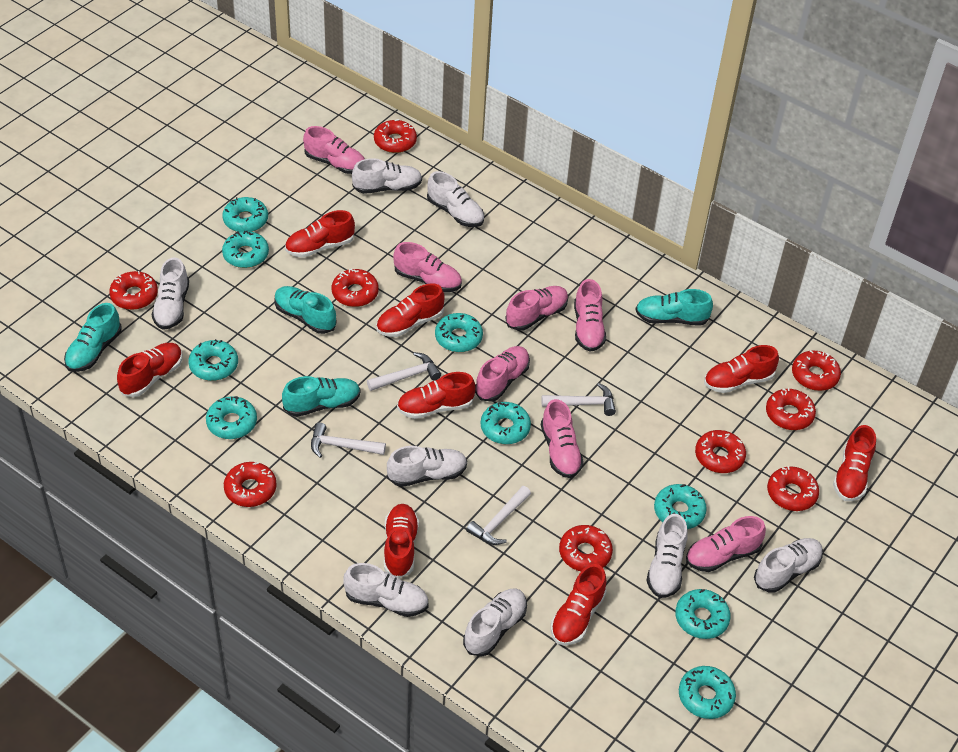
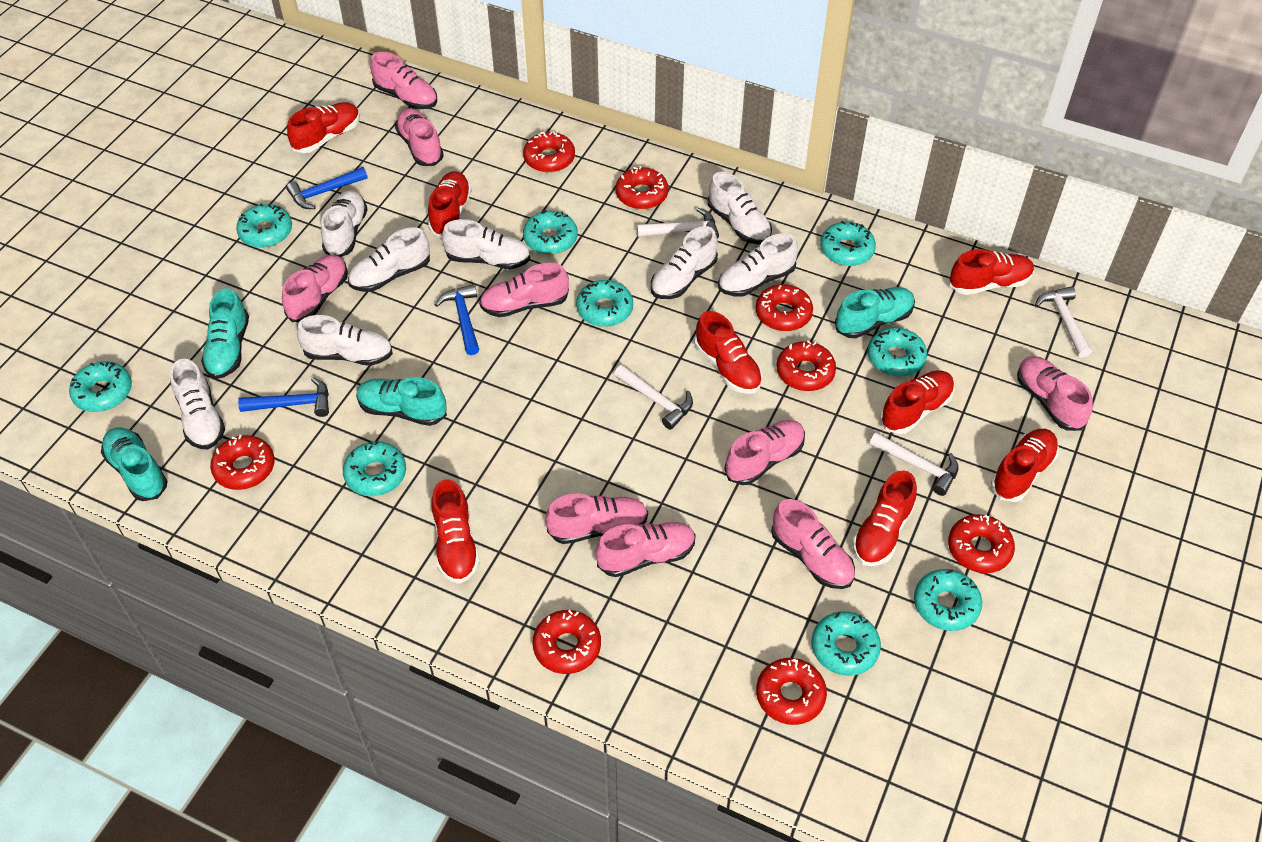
blue hammer: none = 0 -> [238,377,329,417] [286,167,368,209] [435,284,479,355] = 3
pink shoe: [303,126,365,174] [393,242,462,292] [475,346,530,402] [505,286,568,331] [541,399,584,478] [574,279,606,352] [686,516,766,572] = 7 -> [282,255,348,322] [370,52,437,109] [395,108,444,166] [479,263,569,317] [546,493,648,544] [596,522,696,577] [725,420,805,485] [771,499,855,589] [1017,356,1093,431] = 9
red donut: [109,271,158,310] [224,462,277,507] [332,269,379,307] [374,119,417,153] [559,525,613,571] [695,430,746,473] [766,388,816,430] [767,466,819,511] [792,350,841,391] = 9 -> [210,435,275,490] [523,131,575,173] [533,610,601,674] [616,166,669,209] [756,284,813,331] [756,658,827,725] [776,340,836,391] [948,514,1015,573] = 8

